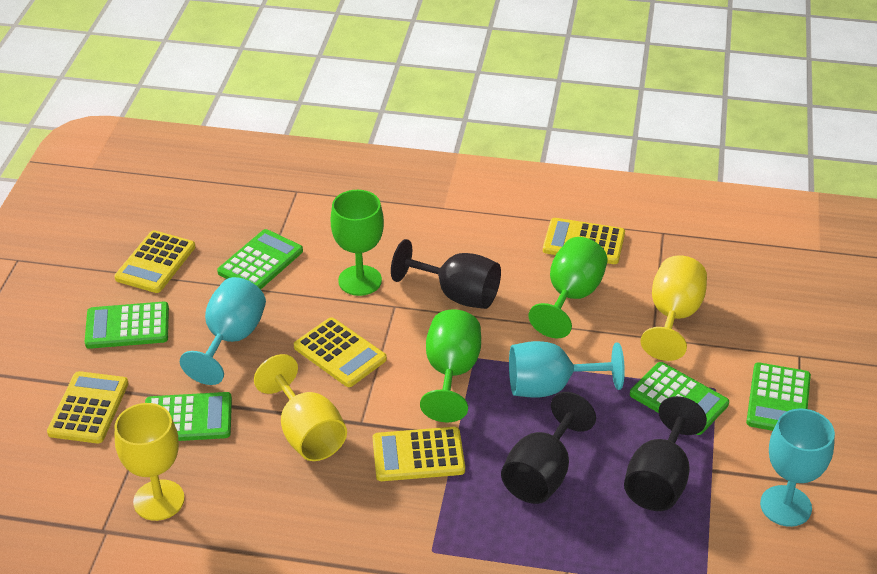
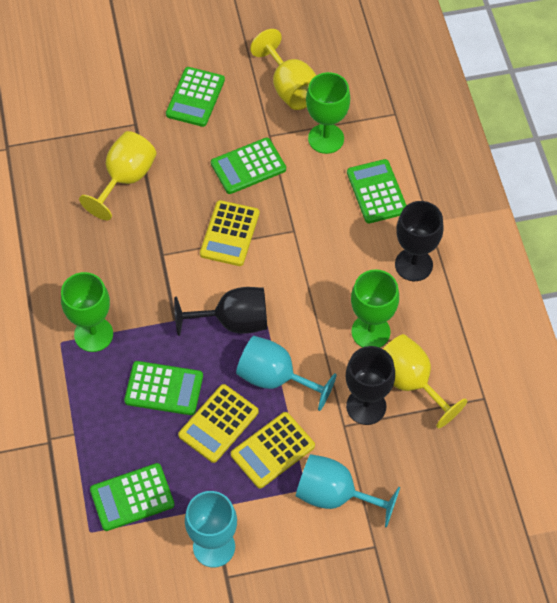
yellow calculator: [47,371,128,444] [114,230,195,293] [294,318,387,387] [373,427,465,481] [543,218,625,264] = 5 -> [178,384,259,463] [200,200,259,266] [231,412,315,488] = 3

